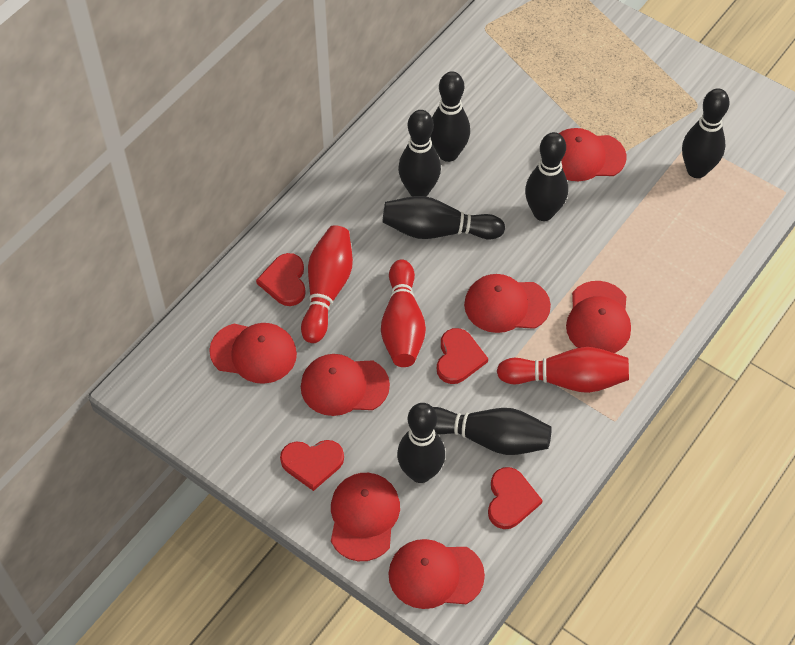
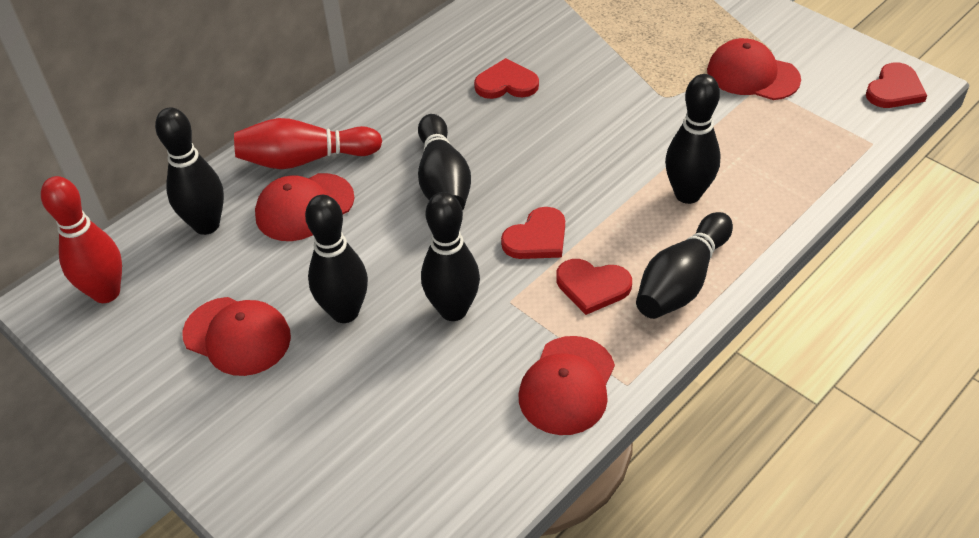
black bowling pin: [382,196,505,239] [397,403,445,483] [398,110,441,197] [430,71,470,162] [433,407,552,455] [525,132,568,221] [682,88,730,178] = 7 -> [155,107,224,235] [305,195,368,323] [418,114,471,211] [421,192,480,321] [636,212,733,319] [665,74,721,204] = 6
red bowling pin: [301,225,353,343] [381,259,426,367] [497,347,629,393] = 3 -> [41,176,122,303] [234,118,382,169] = 2
red cap: [209,323,297,384] [301,354,390,416] [331,473,400,561] [388,539,485,609] [464,274,551,333] [559,128,627,181] [566,281,631,353] = 7 -> [182,297,291,376] [255,173,354,241] [518,336,615,435] [707,38,801,100] = 4

